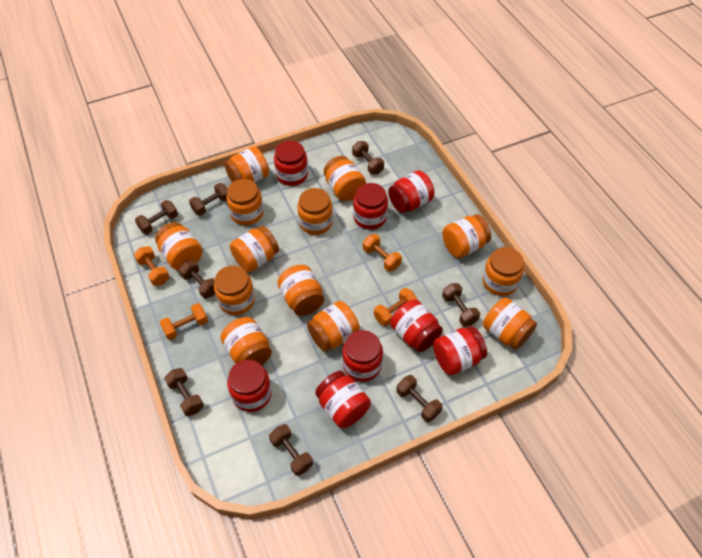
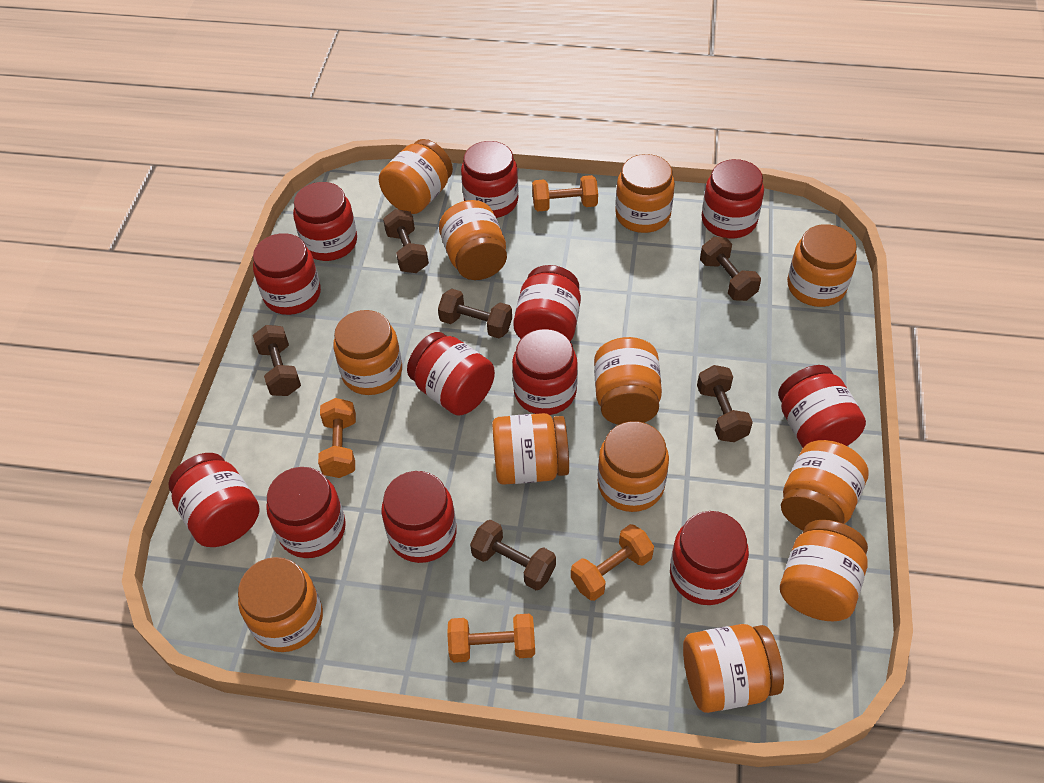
brown dumbbell: [135,200,178,234] [164,368,204,416] [179,260,215,299] [189,183,227,216] [269,424,313,476] [352,141,384,174] [396,375,442,422] [442,283,480,326] = 8 -> [253,325,301,396] [383,209,429,273] [438,289,512,338] [470,520,556,590] [697,365,753,442] [700,237,761,301] = 6
orange jar: [155,222,203,270] [214,266,255,315] [221,317,272,365] [224,147,269,182] [227,179,264,225] [230,226,279,273] [277,265,324,316] [298,188,333,235] [307,301,360,351] [324,156,366,201] [442,214,491,258] [482,247,524,296] [483,298,537,350] = 13 -> [238,557,323,652] [333,310,402,395] [379,139,453,214] [439,200,507,280] [492,413,569,485] [594,337,662,425] [598,421,669,512] [615,154,675,233] [683,624,784,713] [780,520,868,621] [781,440,869,531] [787,224,857,307] = 12
red jar: [227,360,272,412] [274,141,308,186] [315,371,371,428] [342,330,383,382] [353,183,388,230] [388,170,434,213] [390,299,443,352] [433,326,487,375] = 8 -> [168,453,260,547] [253,233,321,315] [266,467,346,558] [293,182,357,261] [381,471,457,563] [407,332,495,416] [461,141,519,218] [512,329,578,415] [513,265,581,341] [670,511,749,605] [701,159,764,239] [778,365,866,448] = 12

